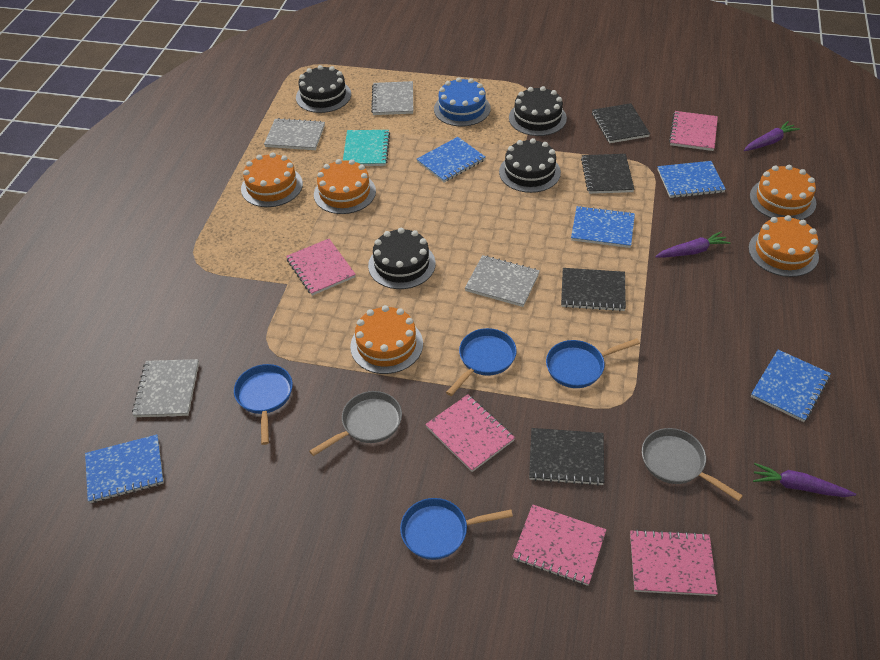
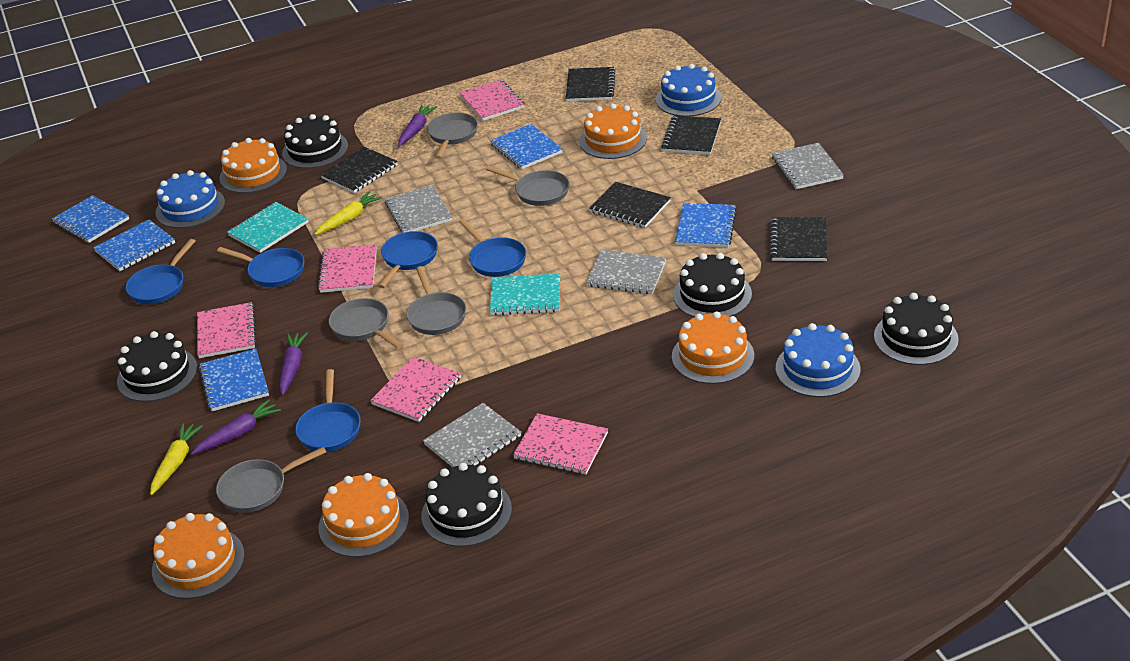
black cake: [296,65,351,113] [368,228,436,289] [499,138,561,193] [509,86,567,136] = 4 -> [117,331,197,402] [282,114,348,168] [421,463,512,547] [673,253,752,317] [874,293,959,365] = 5
black notebook: [529,428,604,486] [561,268,626,311] [581,154,634,194] [592,103,650,143] = 4 -> [320,147,398,193] [566,67,616,102] [589,182,671,228] [661,115,721,155] [770,217,827,261] = 5
blue cake: [434,77,491,126] = 1 -> [155,170,225,228] [656,64,721,116] [776,323,861,397] = 3
blue pan: [234,364,293,445] [400,498,513,560] [446,328,517,396] [546,338,640,388] = 4 -> [126,239,195,304] [217,247,304,287] [295,369,361,452] [378,231,438,288] [459,219,526,277] = 5
grey pan: [309,391,402,456] [642,428,743,501] = 2 -> [216,447,326,513] [329,298,403,349] [406,266,466,335] [427,113,478,159] [486,166,570,206] = 5
turquoise notebook: [343,130,390,166] = 1 -> [227,202,309,253] [490,273,560,316] = 2
yellow carrot: none = 0 -> [150,423,203,495] [315,191,382,235] = 2

